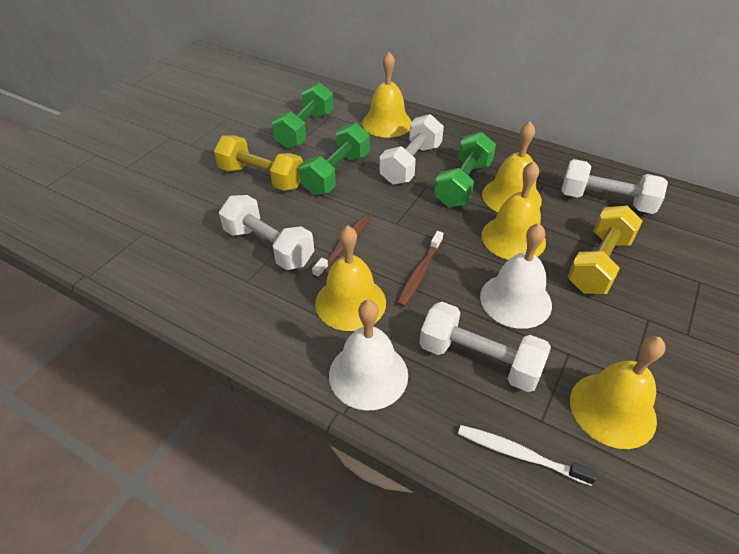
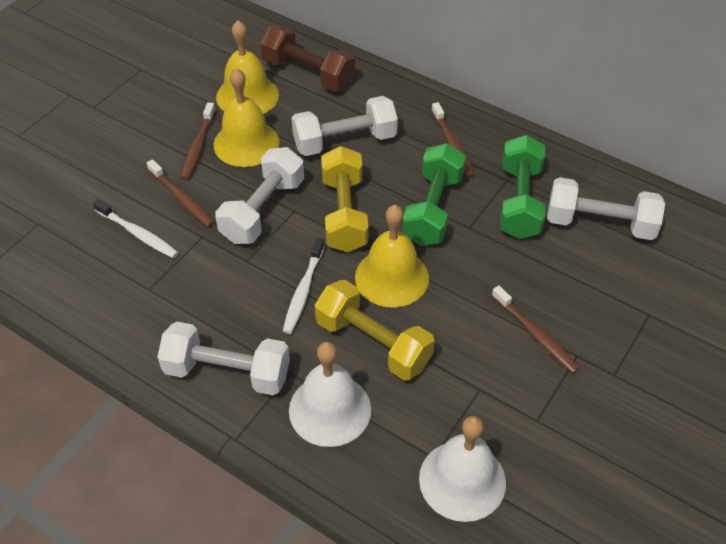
brown dumbbell: none = 0 -> [260,25,355,91] = 1
brown toothbrush: [312,215,371,278] [397,231,444,307] = 2 -> [147,159,215,228] [181,102,216,180] [431,102,474,178] [492,286,580,373] = 4
green dumbbell: [272,83,334,149] [299,123,370,195] [434,132,496,207] = 3 -> [402,143,466,246] [500,135,545,239] = 2
white toothbrush: [458,425,597,486] = 1 -> [93,199,179,258] [283,238,325,334] = 2
yellow bell: [315,225,386,331] [362,52,412,138] [482,121,542,212] [482,161,546,260] [570,336,666,449] = 5 -> [214,68,279,167] [216,20,279,114] [355,205,429,308] = 3

